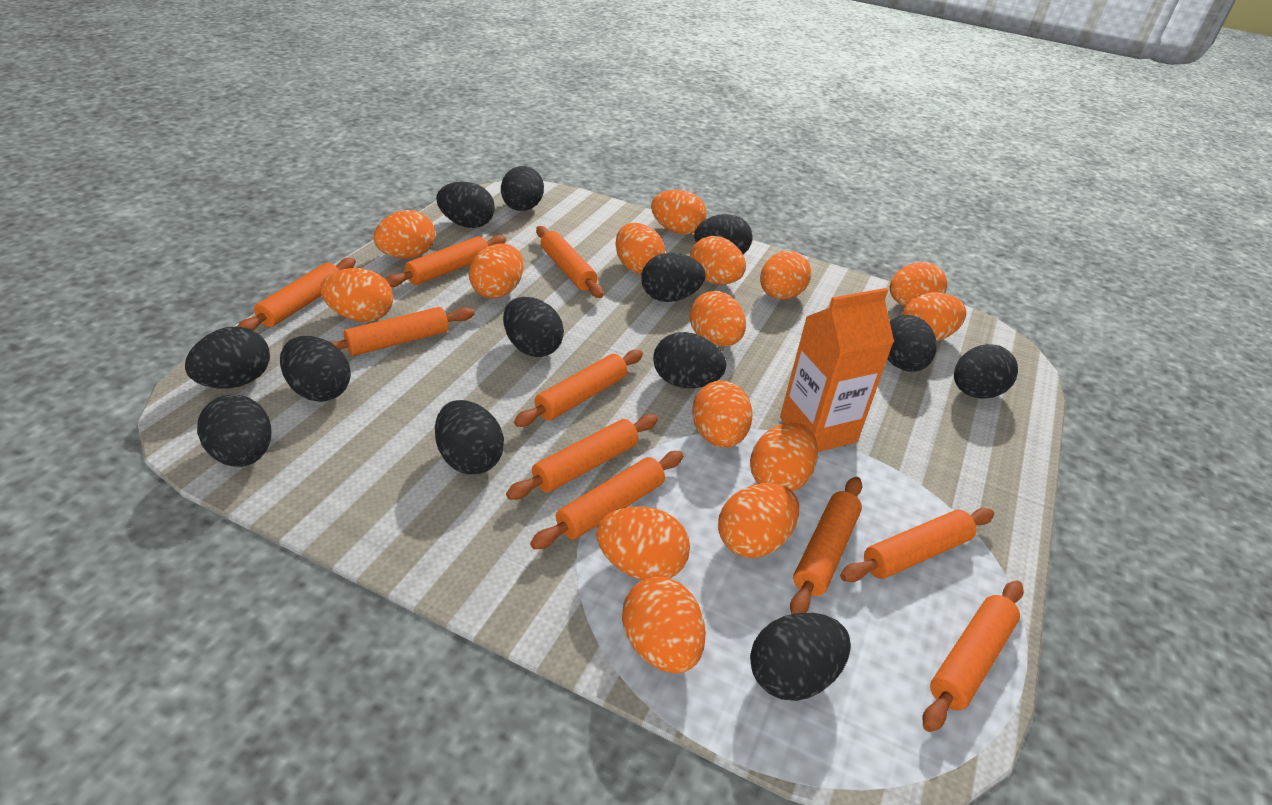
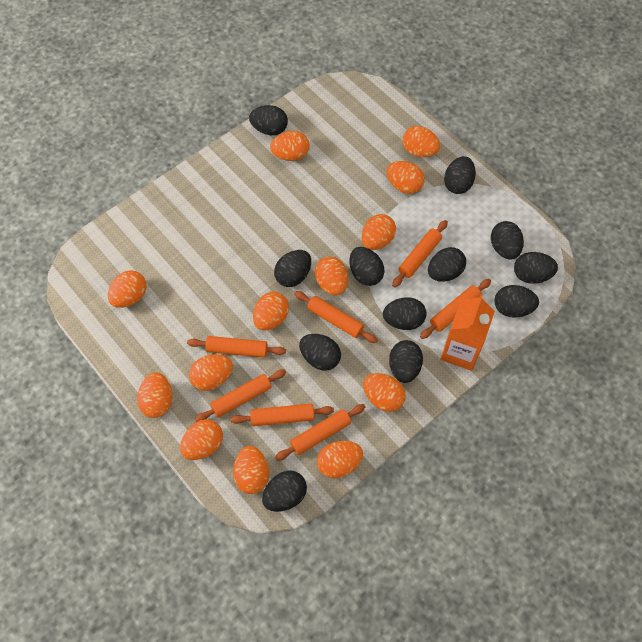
black egg: [185,327,270,388] [197,394,272,467] [280,336,351,402] [435,400,504,474] [436,182,495,228] [501,166,544,211] [503,297,564,357] [641,253,705,302] [653,332,726,388] [694,214,753,255] [750,613,851,701] [888,315,937,372] [954,344,1018,399] = 13 -> [249,105,288,135] [262,470,307,512] [274,250,311,287] [299,334,341,371] [350,247,385,286] [383,297,426,330] [389,340,423,383] [428,247,466,282] [444,156,476,194] [491,221,524,260] [494,285,539,318] [514,252,558,284] = 12
orange egg: [320,268,393,322] [374,210,435,259] [469,244,524,299] [596,506,690,580] [616,223,665,275] [622,577,706,674] [651,190,707,235] [690,236,746,285] [690,291,746,347] [692,381,752,448] [718,483,799,558] [750,422,818,492] [760,251,811,300] [890,262,947,307] [902,292,966,341] = 15 -> [108,270,147,308] [137,372,172,418] [180,419,223,460] [189,354,233,391] [233,446,269,494] [253,292,289,331] [270,131,309,161] [315,257,348,296] [317,441,363,479] [361,214,396,250] [363,373,406,412] [386,161,425,194] [403,126,440,157] = 13
orange rolling pin: [237,258,356,331] [330,307,474,356] [386,235,506,287] [506,414,658,500] [514,350,643,427] [530,451,684,549] [536,226,604,298] [790,477,862,614] [840,508,994,582] [923,580,1024,732] = 10 -> [187,336,286,357] [195,369,286,422] [230,404,334,426] [275,404,365,461] [294,291,378,343] [392,220,448,287] [420,279,491,339] = 7

